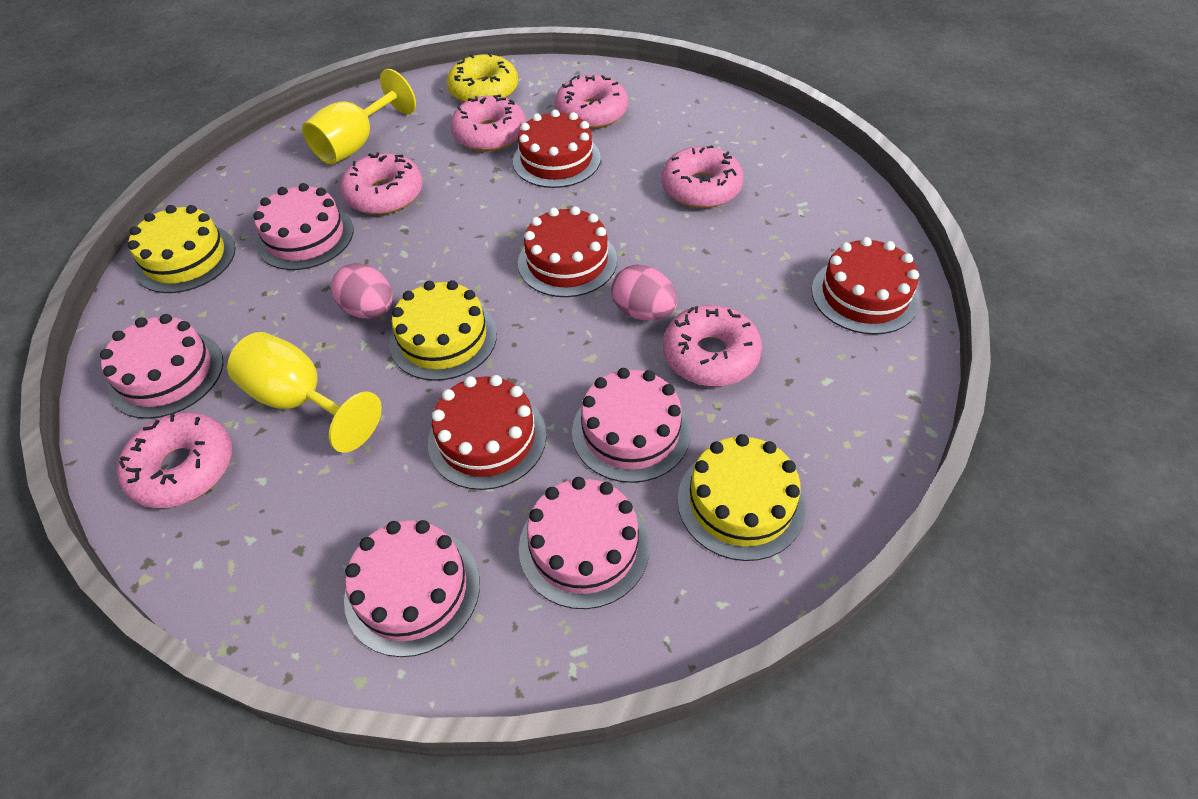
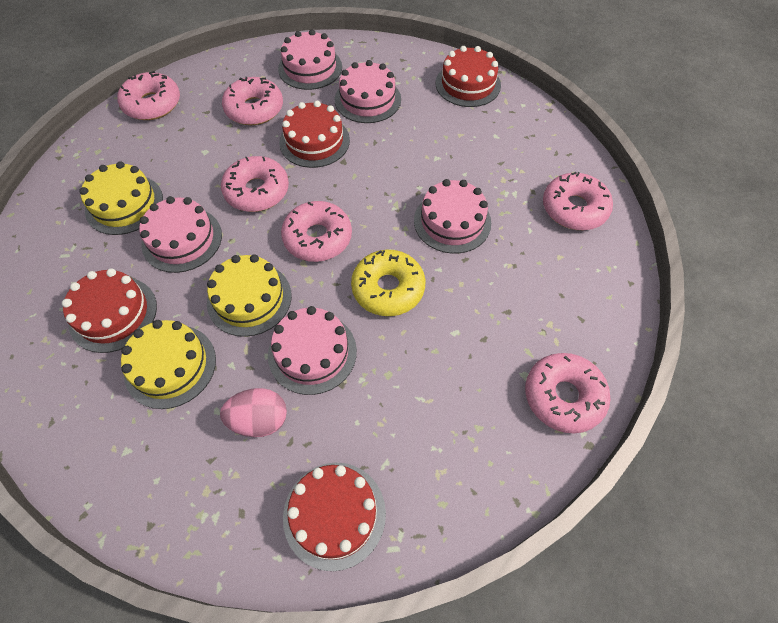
pink egg: [331,263,393,319] [611,264,678,320] = 2 -> [220,388,287,437] = 1
yellow goblet: [227,332,382,453] [302,69,416,165] = 2 -> none = 0

